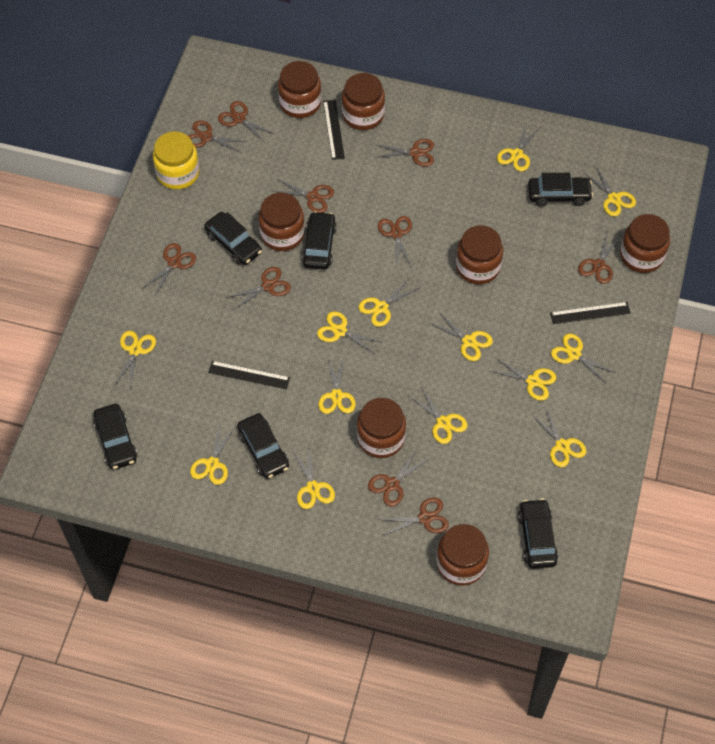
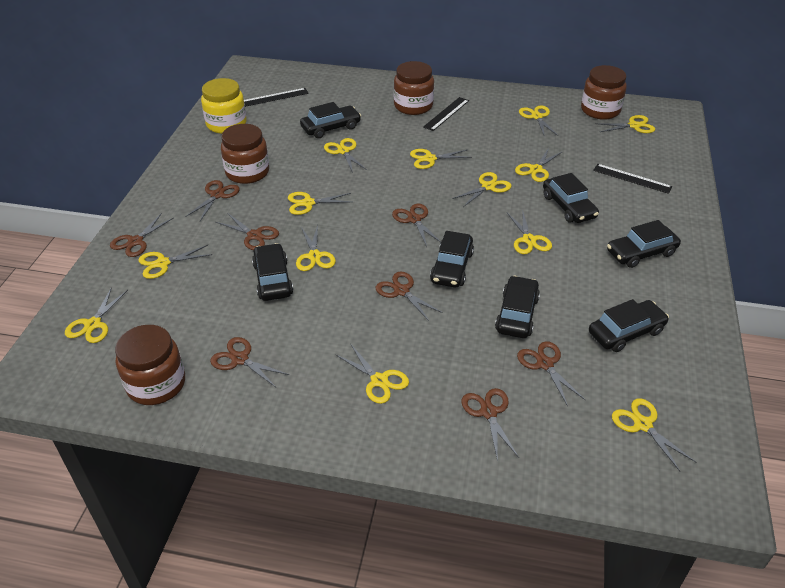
black car: [93,404,137,470] [204,212,262,265] [237,413,289,479] [302,211,337,270] [518,499,558,569] [528,173,593,207] = 6 -> [252,243,293,301] [300,102,361,138] [430,231,474,288] [495,276,540,338] [543,173,599,223] [589,299,669,352] [607,220,681,268] = 7
brown jar: [259,193,305,251] [278,61,321,118] [342,73,385,130] [357,398,406,458] [437,524,489,586] [456,225,503,284] [620,214,670,273] = 7 -> [115,325,185,405] [221,124,269,184] [394,61,434,115] [581,65,627,120] = 4
brown scissors: [141,243,196,297] [188,121,247,153] [218,101,274,143] [226,267,291,310] [272,179,334,213] [368,449,430,506] [374,139,434,166] [377,498,449,536] [378,216,412,268] [578,233,621,284] = 10 -> [110,213,174,257] [185,180,240,221] [210,337,290,387] [216,213,279,250] [376,272,443,321] [392,204,441,247] [462,388,519,462] [517,341,585,406] = 8

